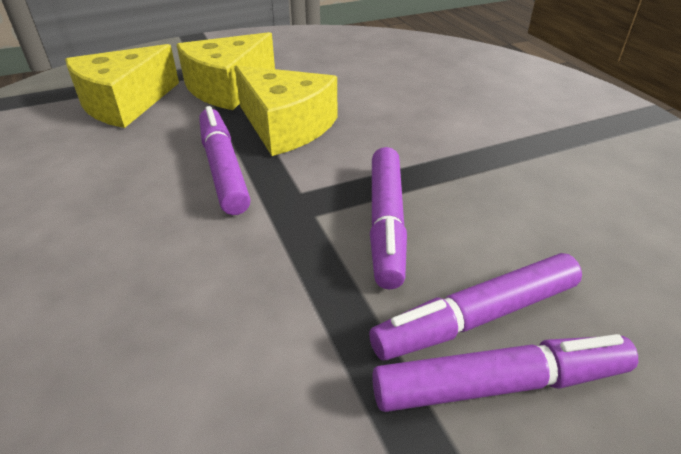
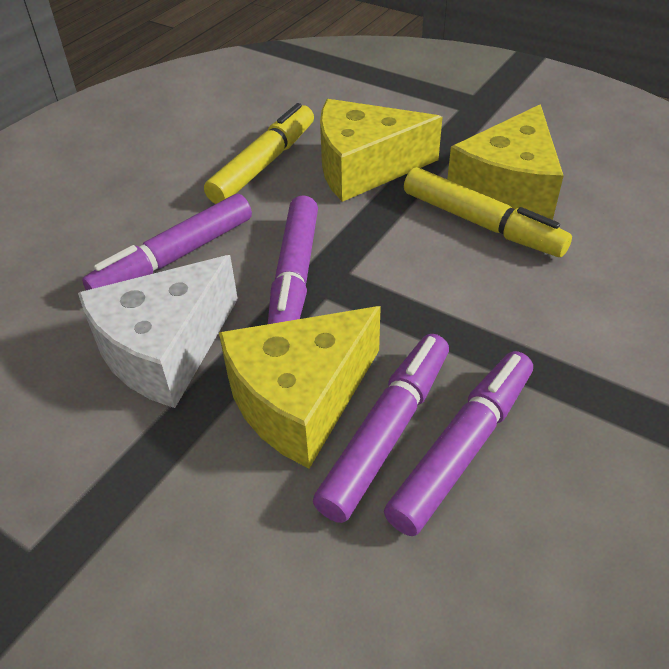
white cheese: none = 0 -> [78,255,238,408] = 1
yellow marker: none = 0 -> [204,103,314,204] [404,167,572,257] = 2

